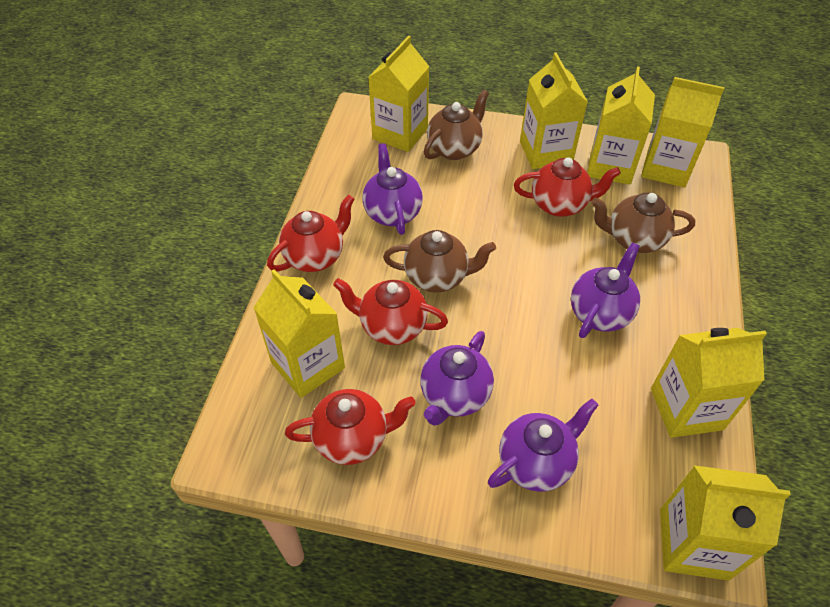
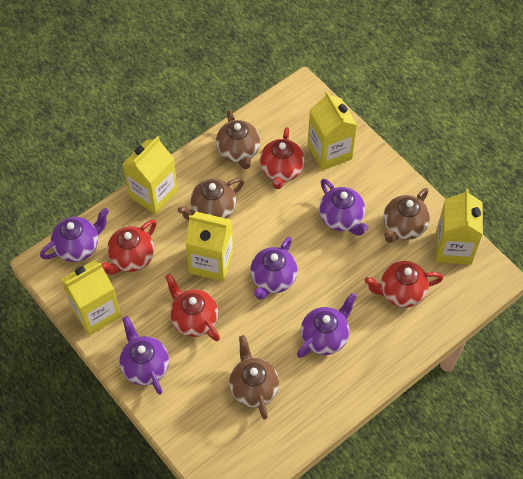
brown teapot: [383,230,496,293] [424,90,489,160] [591,193,695,253] = 3 -> [178,178,244,220] [216,109,260,169] [229,335,279,420] [383,188,430,243] = 4
purple teapot: [362,144,423,235] [420,331,494,426] [488,399,599,492] [571,242,640,338] = 4 -> [40,208,109,262] [119,316,169,395] [250,237,298,300] [297,293,357,358] [319,179,369,236] = 5
yellow carton: [253,269,345,398] [368,36,429,152] [520,53,588,169] [587,66,655,185] [641,77,725,188] [651,328,767,438] [660,465,791,581] = 7 -> [61,260,121,336] [123,136,178,215] [185,212,233,282] [308,91,357,171] [436,189,483,265] = 5

